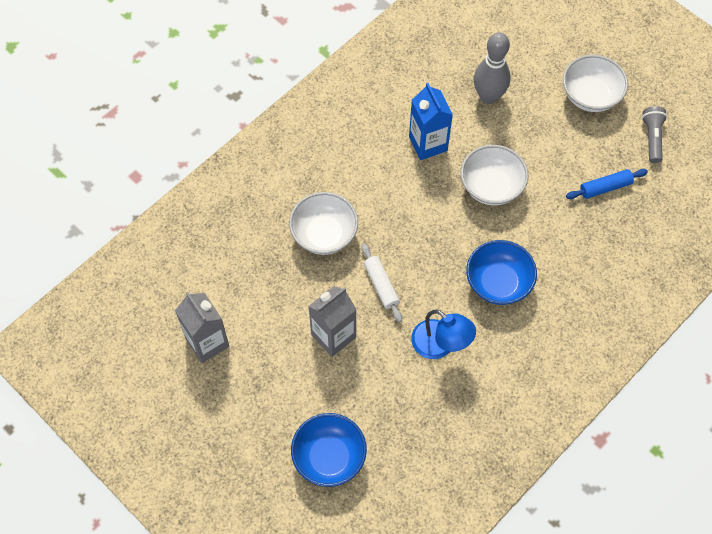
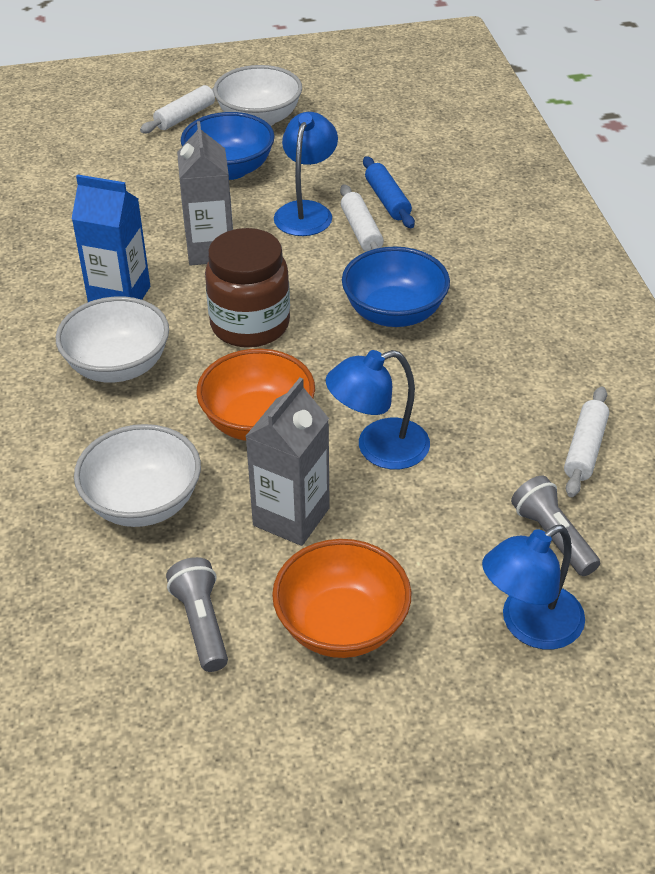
blue lamp: [411,310,476,359] = 1 -> [274,112,338,236] [325,350,430,469] [482,525,585,649] = 3
brown jar: none = 0 -> [205,228,290,348] = 1
grey bowling pin: [474,32,511,104] = 1 -> none = 0
grey flashlight: [642,106,667,163] = 1 -> [166,557,228,672] [511,476,600,576] = 2
orange bowl: none = 0 -> [196,348,315,441] [272,539,412,658] = 2
white rolling pin: [361,243,402,322] = 1 -> [140,85,215,133] [340,184,384,252] [564,386,609,497] = 3

